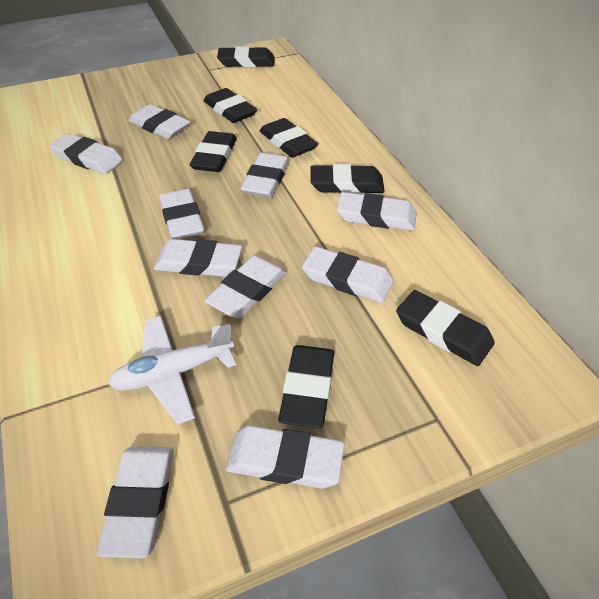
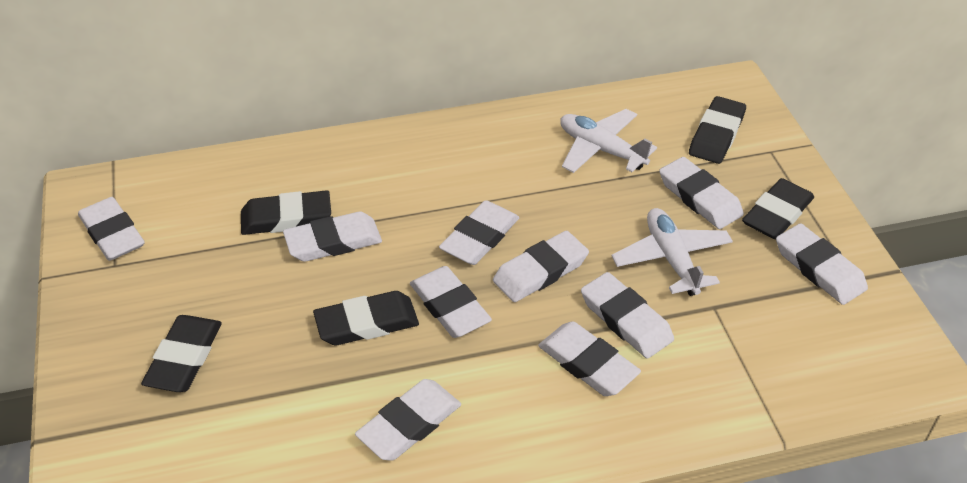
black eraser: [190,131,237,172] [204,88,257,123] [217,46,275,67] [260,118,318,158] [278,345,334,429] [310,164,385,194] [396,290,495,366] = 7 -> [141,315,222,392] [241,190,331,235] [313,291,419,345] [689,96,746,164] [742,178,814,240] = 5
white plane: [108,316,236,424] = 1 -> [560,109,657,173] [612,208,733,296] = 2

